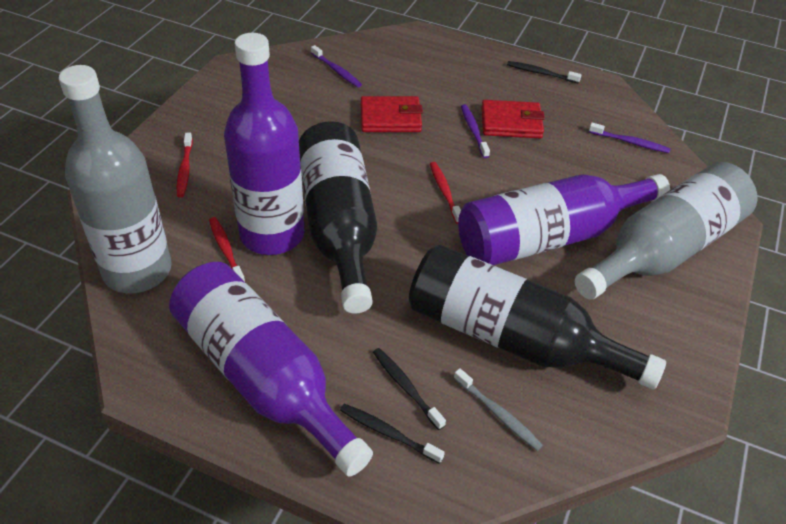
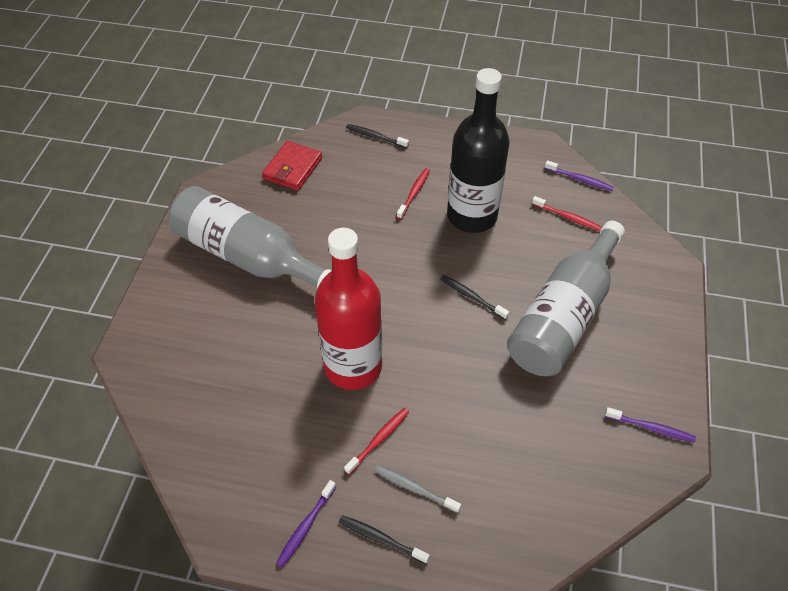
black bottle: [299,121,377,314] [409,245,666,390] = 2 -> [447,68,510,233] = 1
purple bottle: [169,262,373,477] [224,33,305,255] [458,174,670,265] = 3 -> none = 0
red bottle: none = 0 -> [315,228,382,390] = 1
red wallet: [361,96,423,132] [481,100,545,138] = 2 -> [262,141,322,191] = 1

